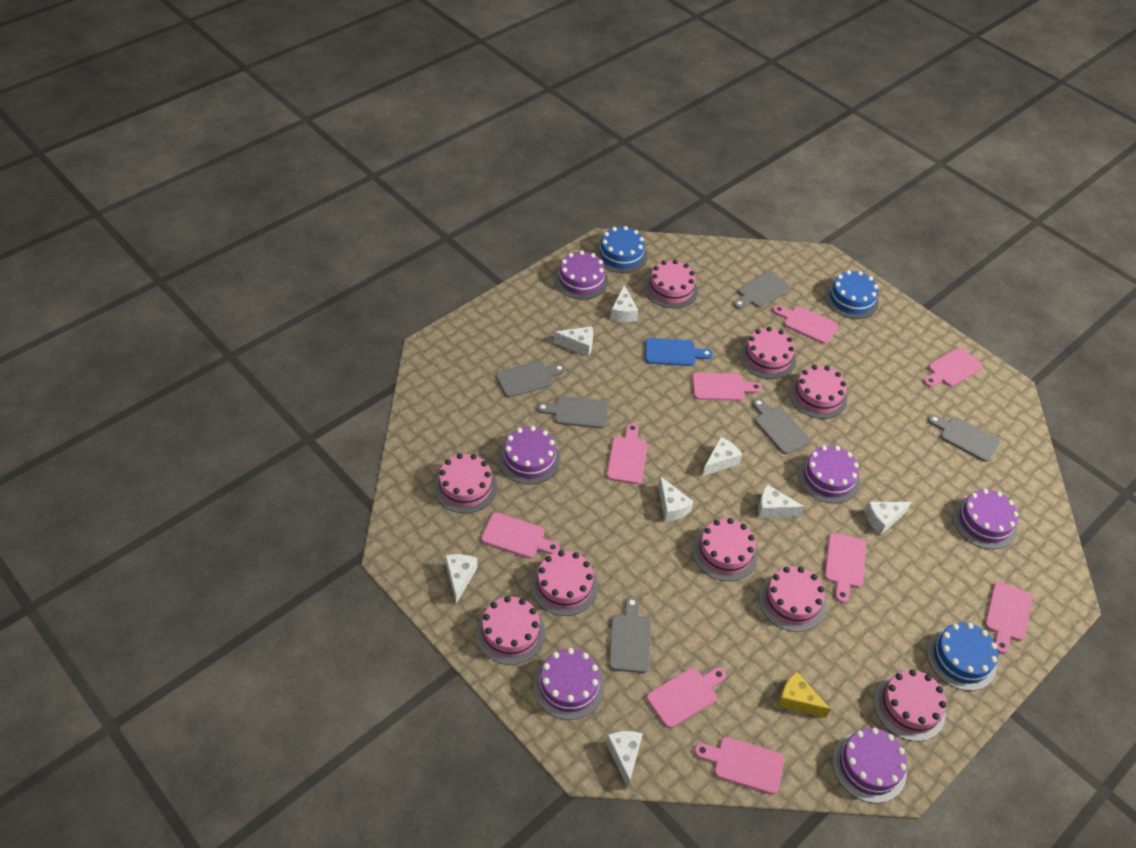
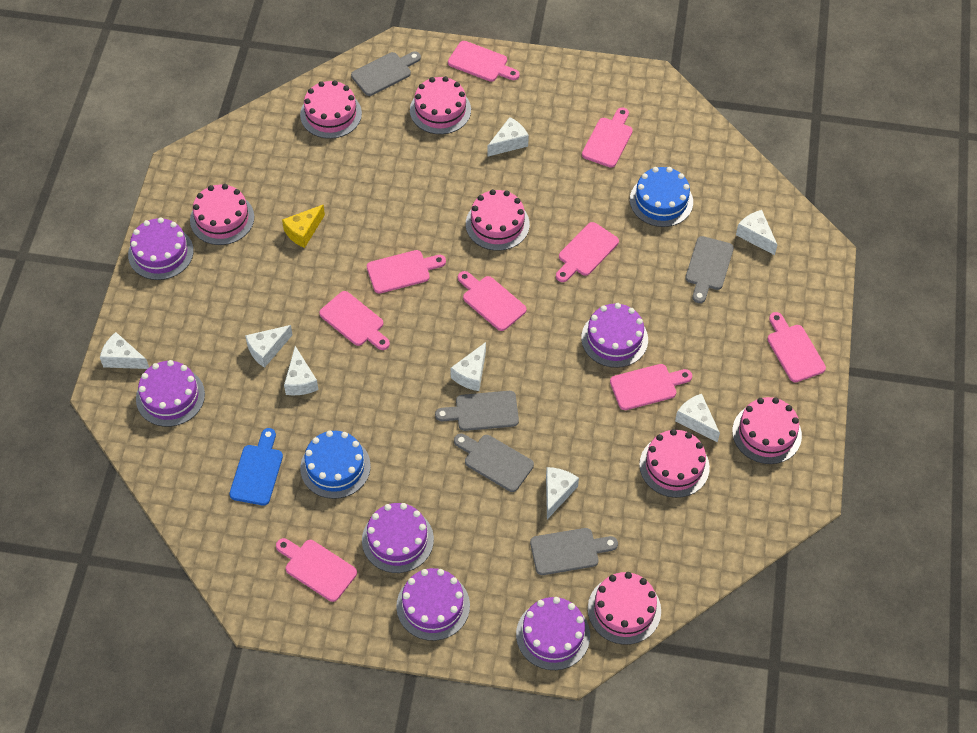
blue cake: [596,226,648,273] [825,270,879,319] [927,623,998,691] = 3 -> [300,430,371,499] [630,167,693,227] = 2
grey cutting board: [496,361,566,398] [537,396,609,429] [609,596,651,673] [734,271,789,309] [752,398,810,454] [928,414,1000,462] = 6 -> [351,51,421,96] [435,391,519,431] [454,434,534,492] [530,528,618,575] [685,236,734,303] = 5
pink cake: [434,453,497,513] [476,596,545,665] [531,550,598,616] [645,260,698,308] [693,518,758,581] [740,327,796,379] [759,566,826,632] [789,365,847,419] [874,669,946,741] = 9 -> [190,184,254,245] [300,80,362,139] [410,76,471,134] [466,189,530,251] [588,572,661,645] [639,429,710,498] [732,397,802,464] = 7

